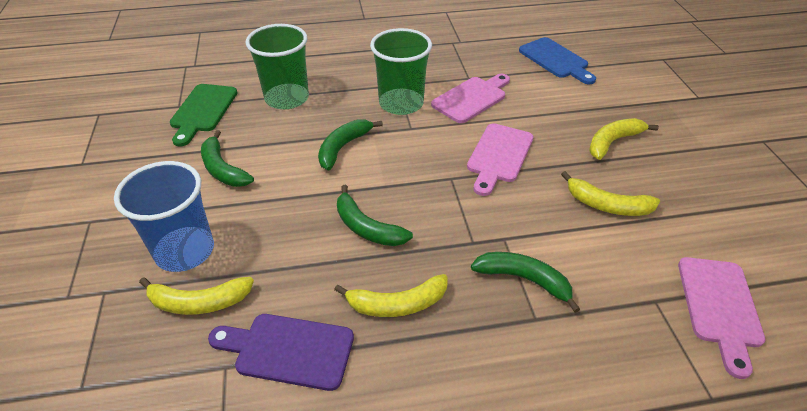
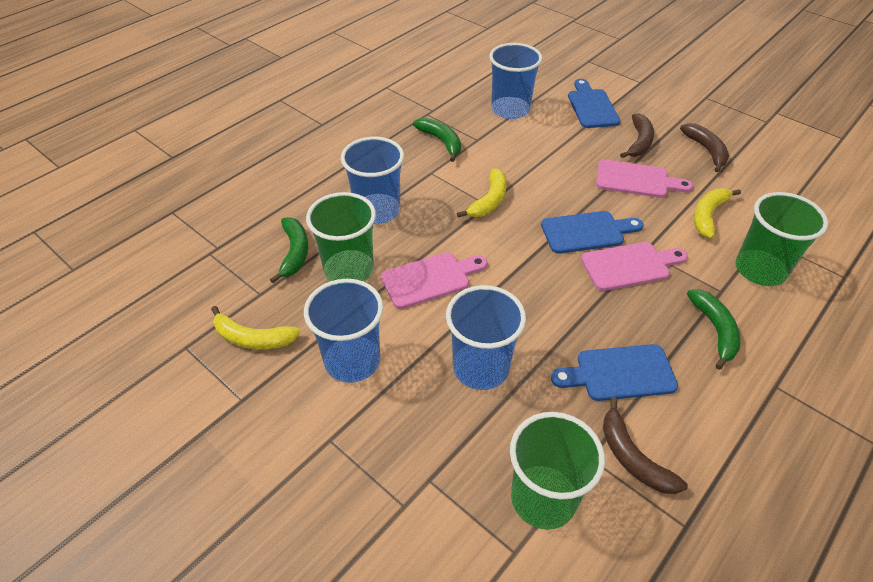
blue cup: [114,161,214,272] = 1 -> [304,279,383,383] [341,137,404,224] [446,285,526,390] [489,43,542,119] = 4
blue cutting board: [519,37,596,84] = 1 -> [541,211,643,254] [551,344,678,401] [568,79,620,128] = 3
brown banana: none = 0 -> [603,397,688,494] [620,113,654,158] [680,123,729,172] = 3
green banana: [201,130,254,187] [318,119,383,171] [337,185,413,246] [471,252,580,313] = 4 -> [270,217,308,283] [413,118,461,162] [687,289,741,370] = 3
green cup: [245,24,309,109] [370,28,432,115] = 2 -> [306,192,376,282] [510,412,605,530] [736,192,828,286] = 3
green cutting board: [170,84,238,146] = 1 -> none = 0
purple cutting board: [208,314,354,391] = 1 -> none = 0
yellow banana: [139,277,254,315] [334,274,447,317] [561,171,660,216] [589,118,659,160] = 4 -> [211,306,300,349] [457,168,507,218] [694,188,741,238] = 3

